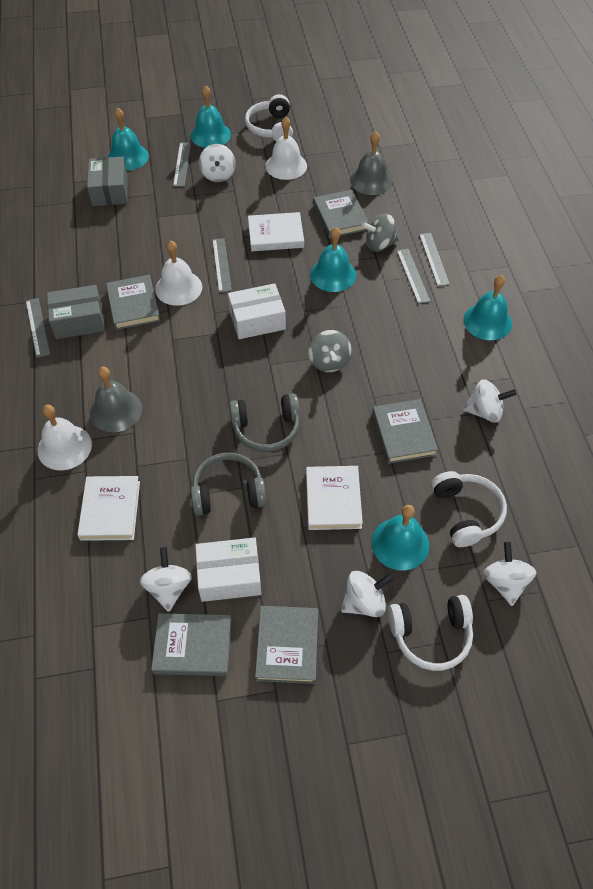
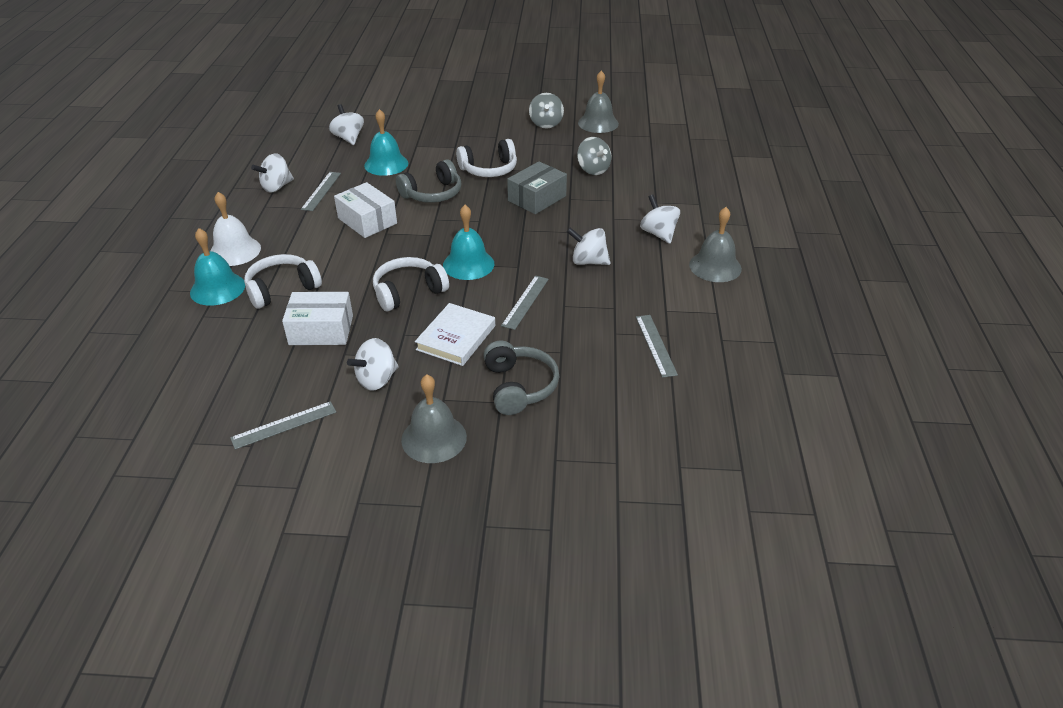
grey bell: [90,367,142,432] [350,132,392,195] = 2 -> [401,375,467,463] [578,71,619,133] [689,207,742,282] = 3
grey book: [106,275,161,330] [151,613,232,676] [255,606,318,684] [313,190,369,238] [372,399,438,464] = 5 -> none = 0
grey box: [47,285,105,339] [87,157,128,206] = 2 -> [507,161,567,214] = 1
grey ruler: [26,298,50,358] [173,142,191,187] [212,238,232,292] [397,249,430,304] [419,233,450,286] = 5 -> [230,401,336,450] [301,172,341,211] [501,276,549,330] [636,315,678,378] = 4
turquoise bell: [108,108,149,171] [191,85,231,148] [310,227,356,292] [371,505,429,571] [463,275,512,340] = 5 -> [190,228,245,306] [364,109,408,176] [443,205,494,280] = 3
white bell: [38,405,92,470] [155,240,202,306] [266,117,307,180] = 3 -> [210,192,261,266] = 1
white book: [77,476,140,541] [248,212,304,251] [306,466,363,530] = 3 -> [415,303,495,366] = 1

